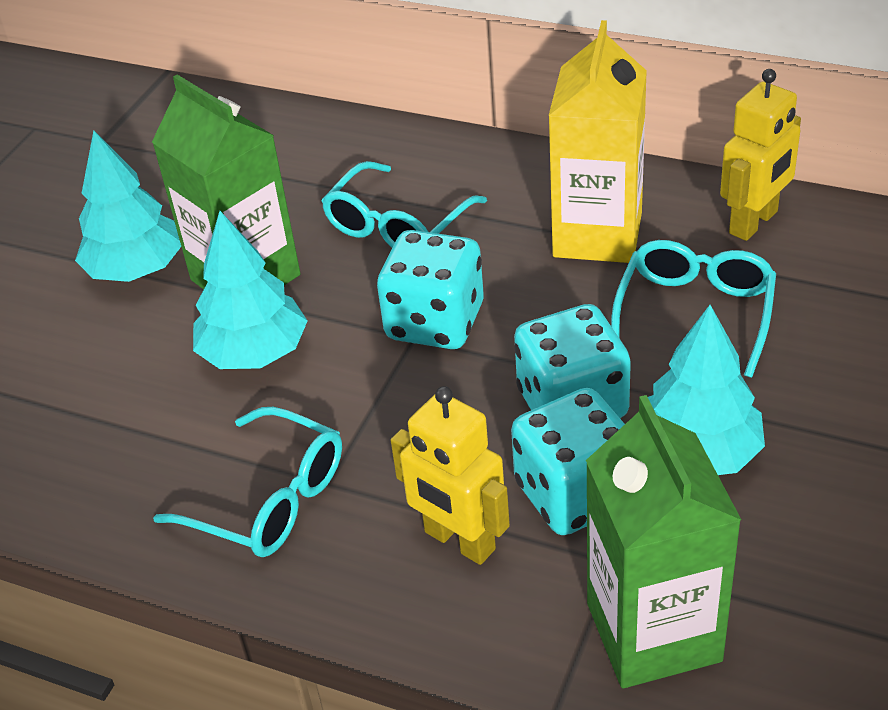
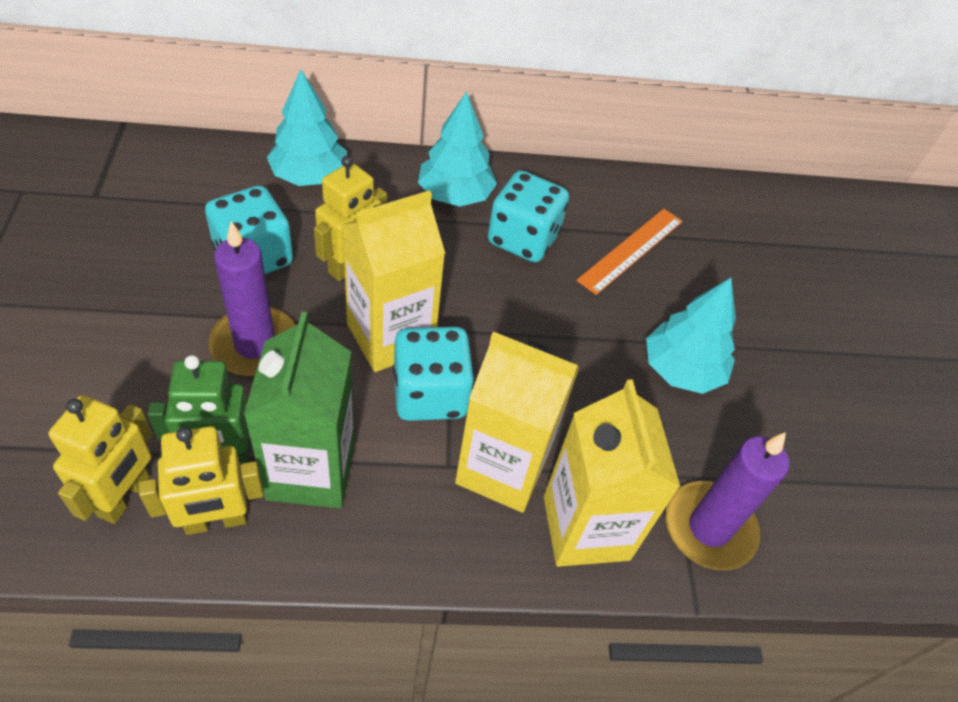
green carton: [152,75,301,289] [586,395,741,688] = 2 -> [244,312,354,509] = 1
green robot: none = 0 -> [148,355,250,464] = 1
orange ruler: none = 0 -> [577,209,683,295] = 1
purple candle: none = 0 -> [208,221,296,376] [665,432,789,570] = 2
turquoise glasses: [153,407,342,557] [321,161,487,248] [611,240,776,378] = 3 -> none = 0
yellow carton: [549,20,647,263] = 1 -> [342,190,445,372] [455,331,580,513] [544,380,680,567] = 3
yellow robot: [391,386,510,565] [720,69,801,241] = 2 -> [48,395,152,524] [139,426,264,535] [314,156,387,281] = 3

